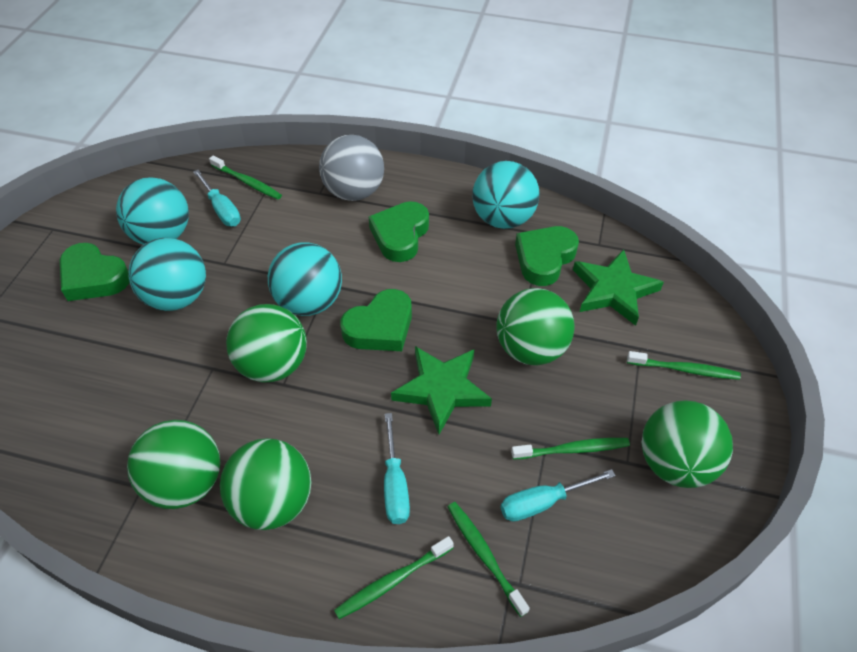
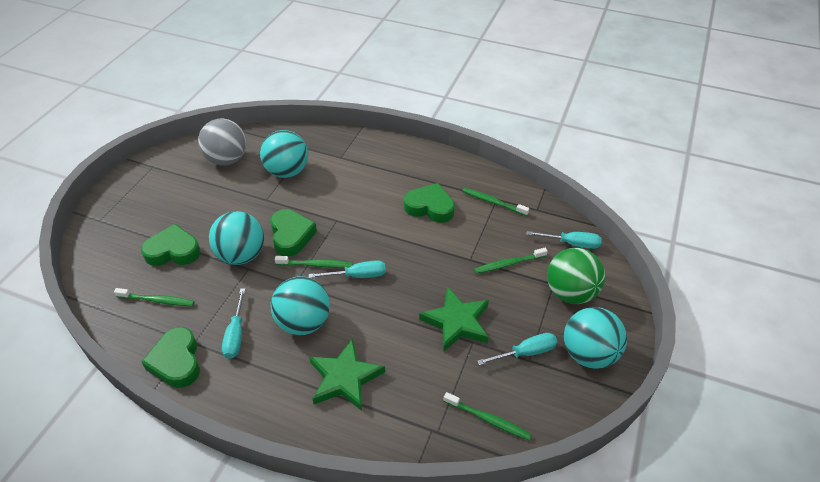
green ball: [127,420,220,509] [220,438,312,530] [226,304,307,382] [496,288,574,365] [641,400,733,488] = 5 -> [547,248,605,304] = 1
turquoise screwdriver: [193,170,241,226] [384,413,410,524] [500,469,616,522] = 3 -> [222,289,245,359] [309,260,386,278] [477,333,558,365] [527,231,602,249] = 4

